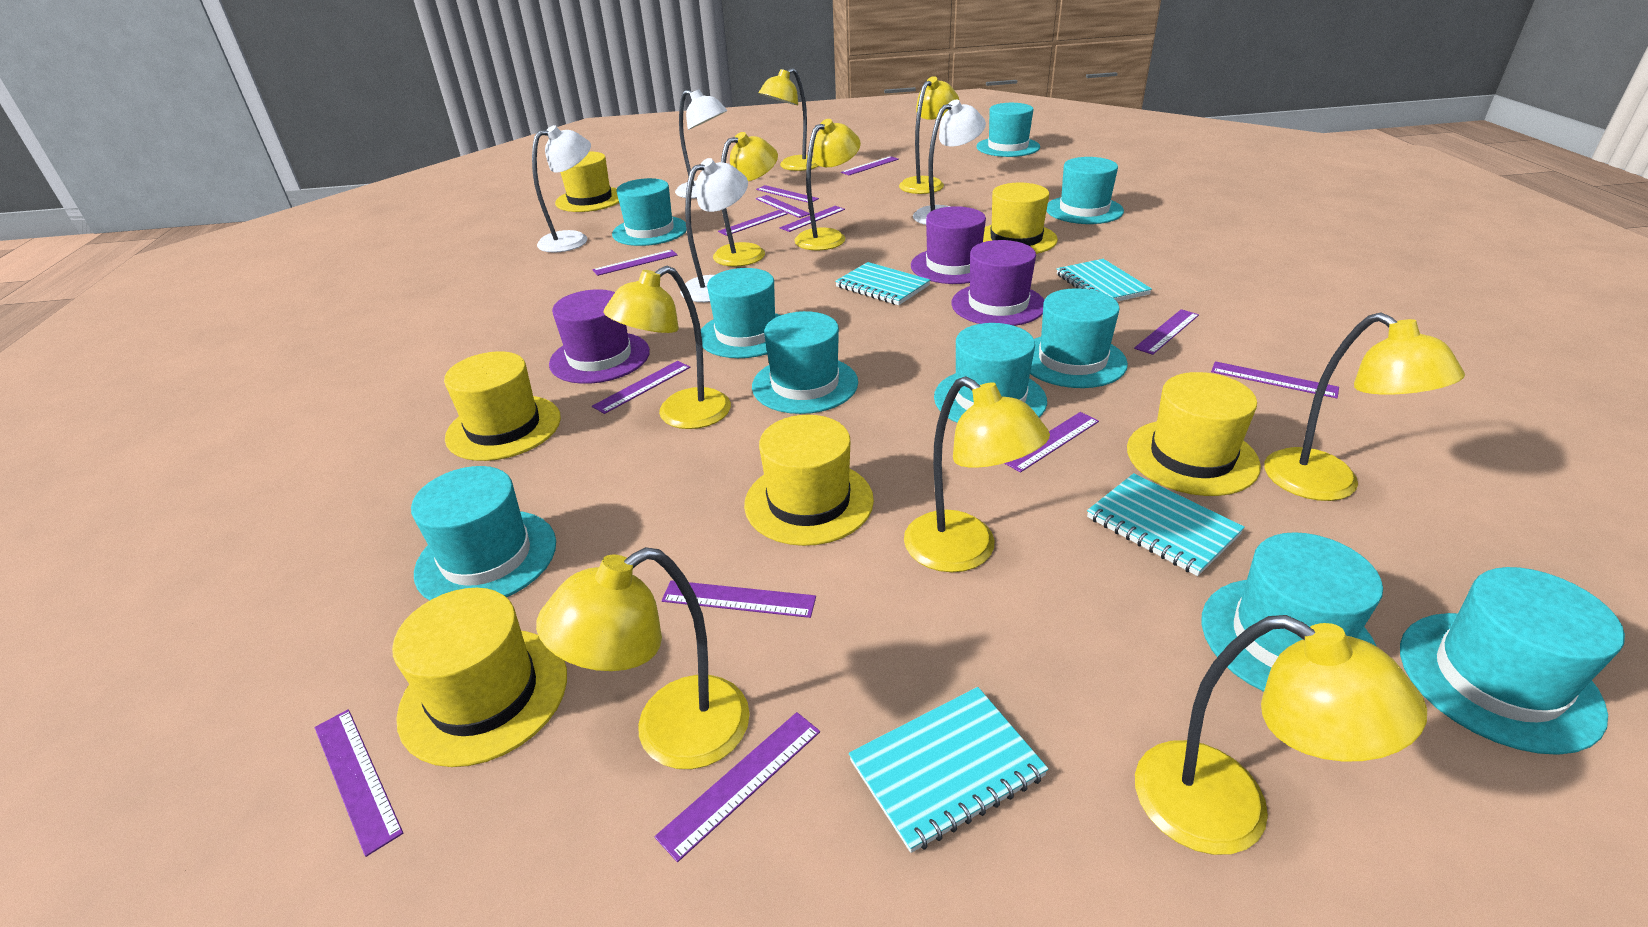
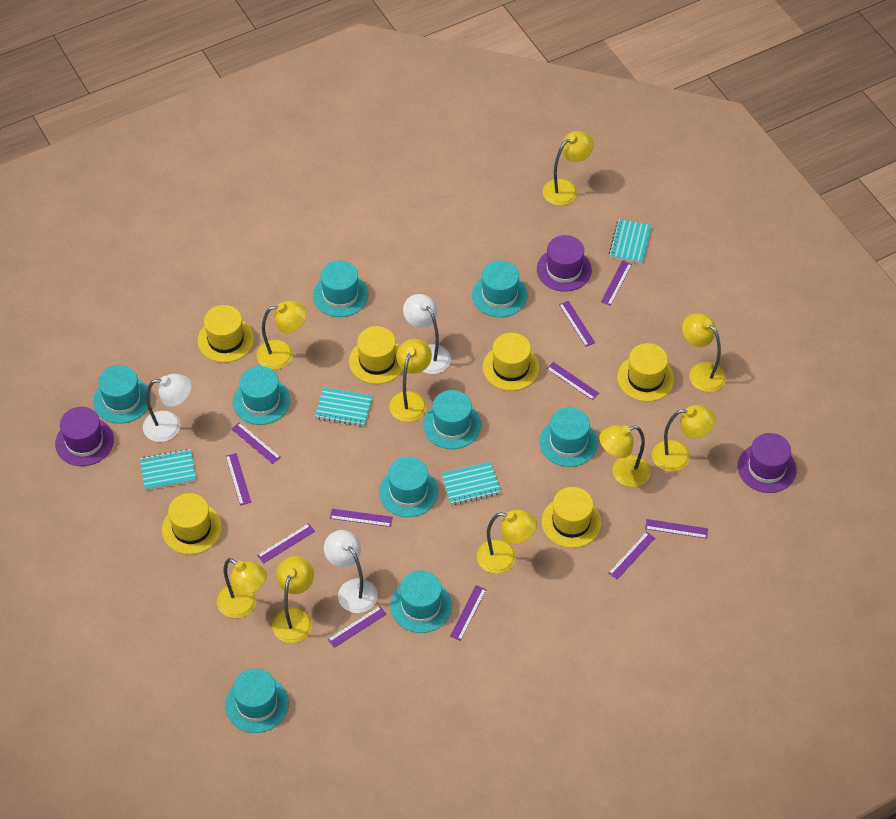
purple ruler: [315,709,403,857] [592,250,677,276] [592,361,690,414] [655,712,820,862] [662,580,816,618] [718,210,788,236] [756,185,819,203] [756,195,810,218] [780,206,845,232] [841,156,899,175] [1004,412,1099,473] [1134,309,1199,355] [1211,361,1339,398] = 13 -> [226,453,251,506] [231,422,281,464] [257,523,315,564] [327,606,386,648] [330,509,393,527] [450,585,487,641] [547,362,600,400] [559,301,595,347] [601,261,632,306] [608,532,655,580] [645,519,708,539] = 11
turquoise hat: [411,466,556,600] [612,178,687,246] [701,268,781,358] [752,311,858,414] [934,323,1047,423] [977,103,1040,157] [1030,288,1128,388] [1046,157,1124,224] [1202,532,1383,692] [1400,567,1625,755] = 10 -> [93,365,151,424] [225,669,289,733] [233,366,290,425] [313,260,368,317] [379,457,438,517] [391,570,452,633] [423,390,481,449] [472,260,528,317] [539,407,598,467] = 9
white lamp: [532,125,591,253] [675,89,727,198] [680,158,748,302] [913,100,986,225] = 4 -> [143,374,192,442] [324,530,378,613] [403,294,451,374] = 3

